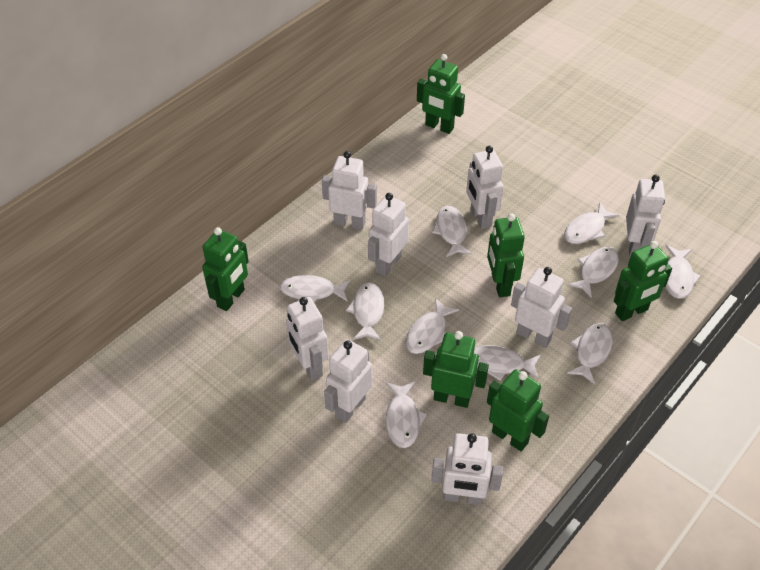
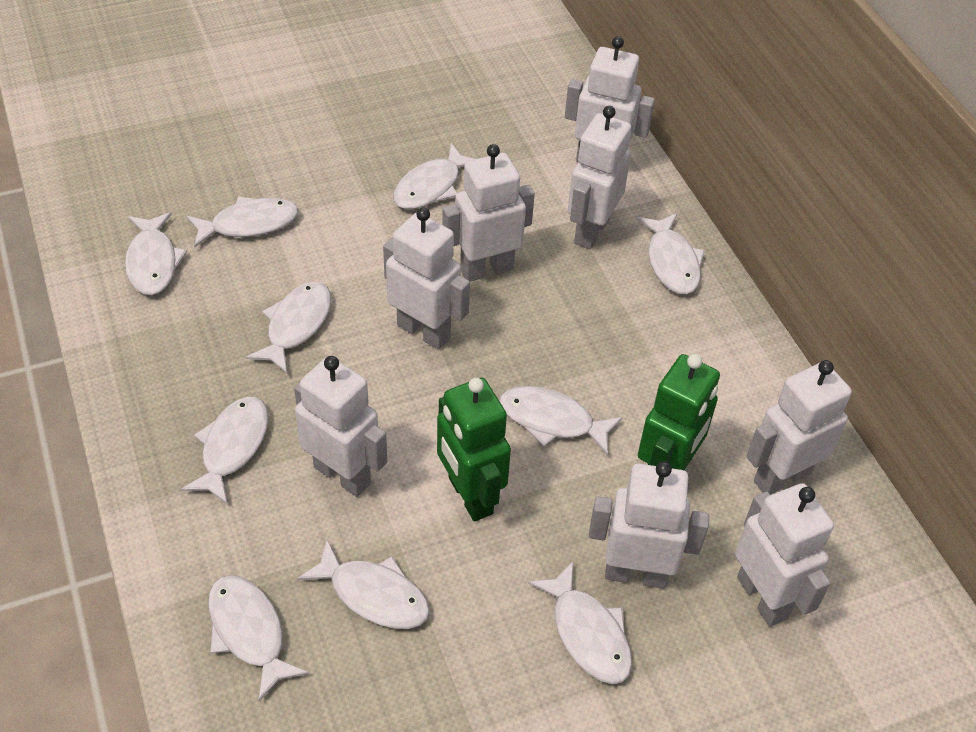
green robot: [202,227,249,311] [417,54,465,134] [423,331,489,408] [487,214,525,297] [487,369,549,451] [614,241,672,321] = 6 -> [437,378,511,522] [638,354,720,470] = 2

